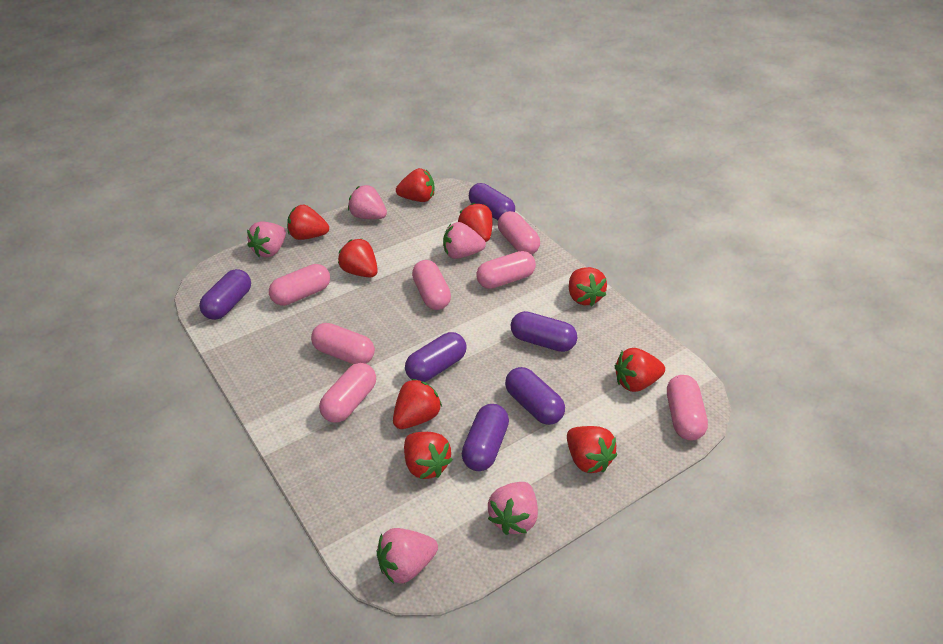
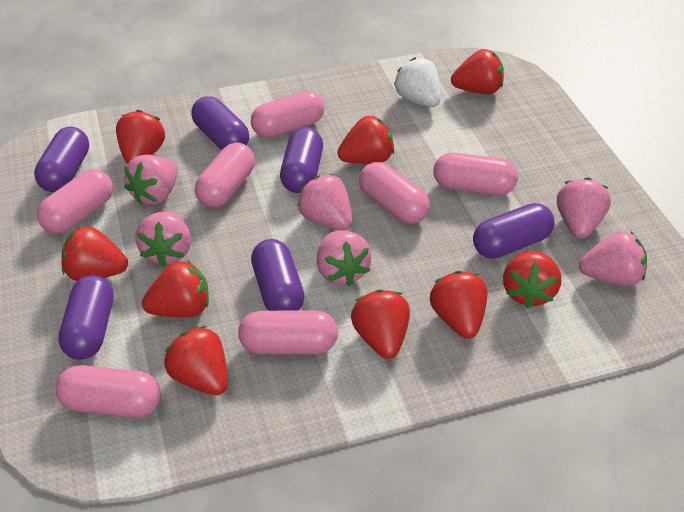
pink strawberry: [247,221,286,257] [348,185,387,219] [377,528,438,584] [443,222,486,259] [488,482,538,535] = 5 -> [124,155,178,205] [135,211,191,267] [297,174,352,231] [317,231,372,286] [557,177,611,238] [579,231,647,286] = 6
white strawberry: none = 0 -> [394,58,441,107] = 1

